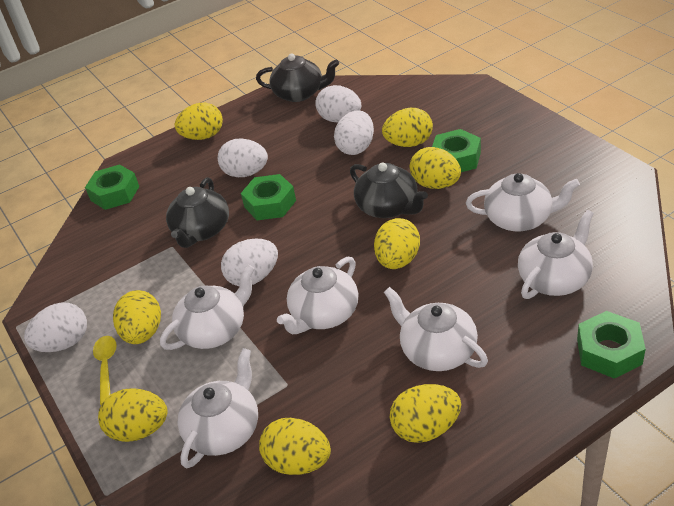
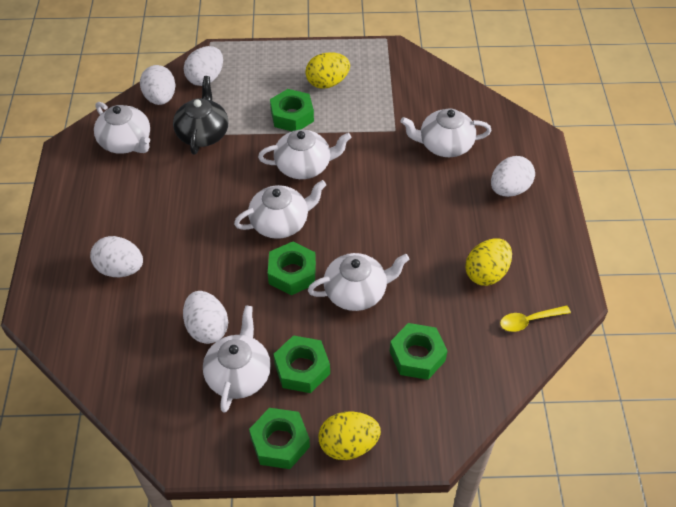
black teapot: [166,178,229,248] [256,53,339,102] [350,162,428,218] = 3 -> [173,76,229,154] = 1
green nut: [85,164,139,210] [241,174,296,220] [432,129,481,172] [577,311,646,379] = 4 -> [249,408,310,469] [268,242,316,295] [270,89,314,131] [274,335,330,393] [390,323,447,380] = 5
yellow egg: [98,388,167,442] [113,290,161,344] [175,103,223,140] [259,417,331,475] [374,218,420,269] [382,108,433,147] [390,384,461,443] [410,147,461,189] = 8 -> [305,52,350,89] [318,412,381,460] [465,238,512,286] = 3

